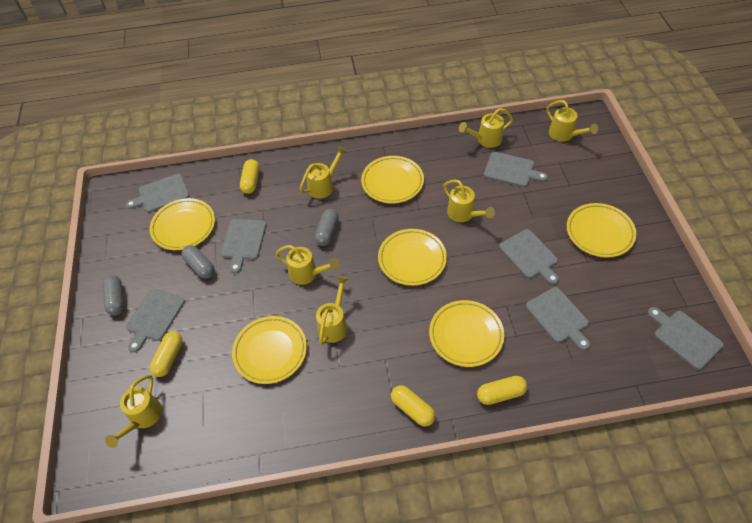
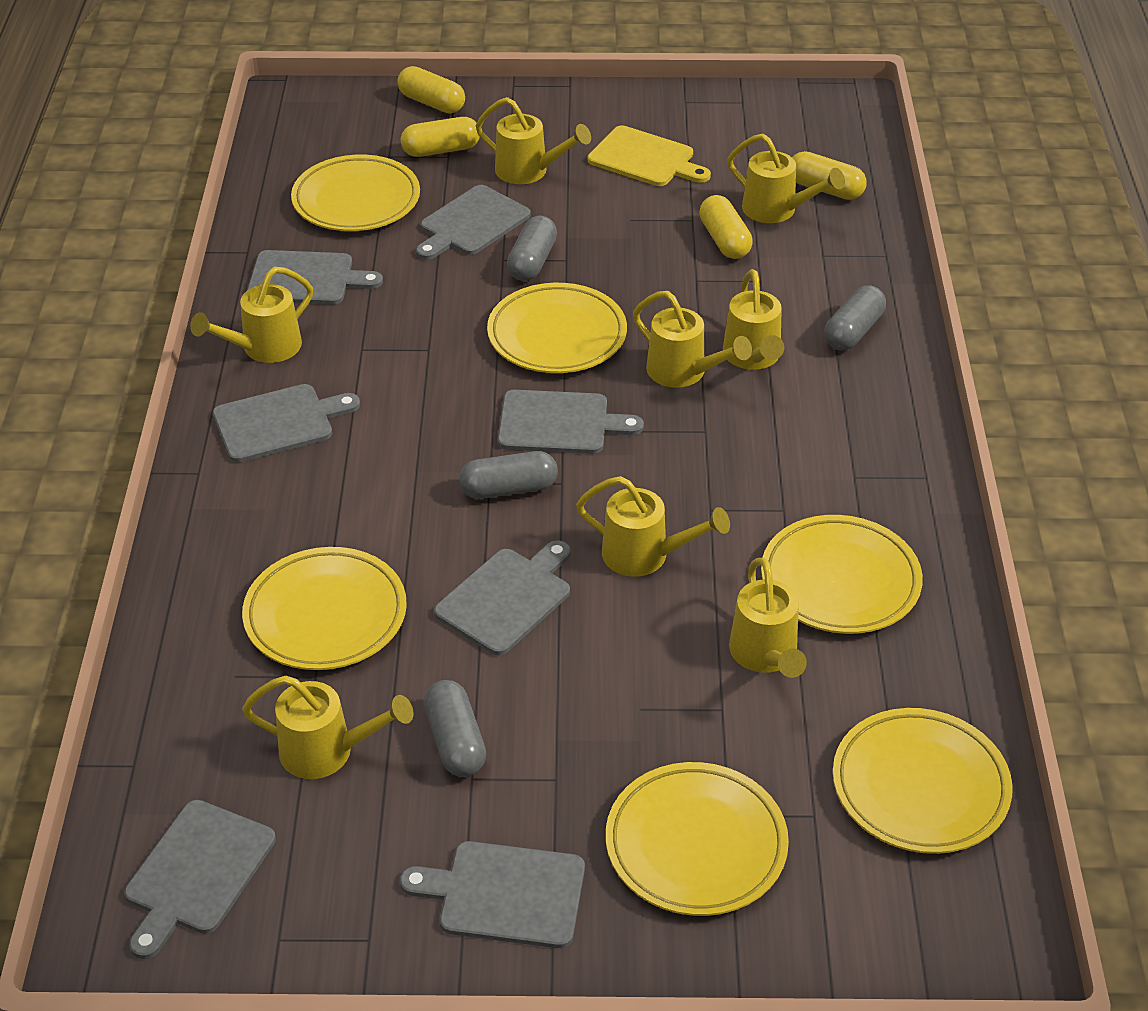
grey capsule: [102,275,124,316] [181,245,214,279] [314,209,339,246] = 3 -> [424,680,486,777] [459,451,558,499] [507,216,557,281] [824,285,886,350] = 4
yellow cutting board: none = 0 -> [588,125,711,186] = 1
yellow watering can: [105,375,162,448] [275,245,339,285] [300,146,347,199] [316,276,349,345] [443,179,495,222] [459,108,513,148] [546,100,598,142] = 7 -> [190,267,313,363] [242,676,414,779] [475,97,591,184] [576,476,730,577] [633,291,752,388] [723,269,784,370] [727,134,845,223] [729,558,807,678] = 8

